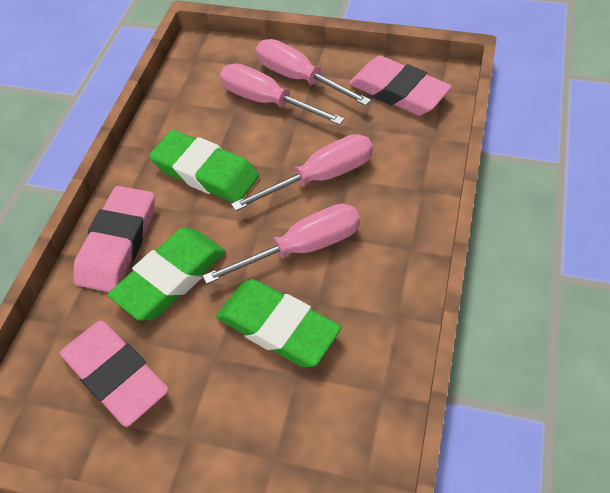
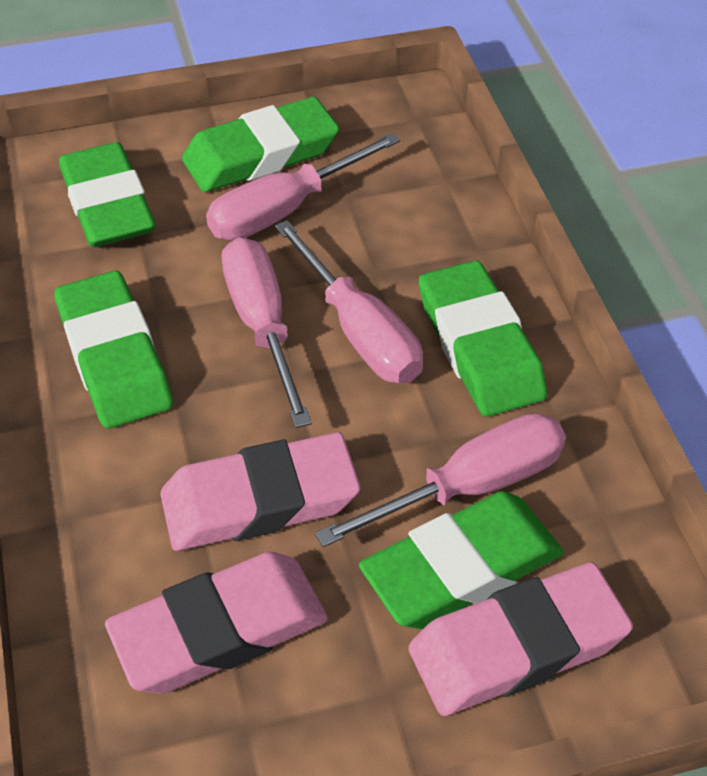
green eraser: [108,228,226,321] [149,130,259,203] [216,279,342,367] = 3 -> [54,271,173,429] [59,142,156,247] [182,97,339,192] [359,491,564,629] [419,260,547,417] = 5

